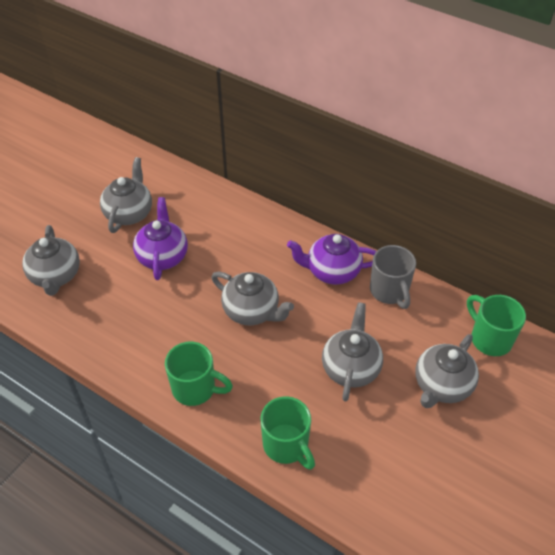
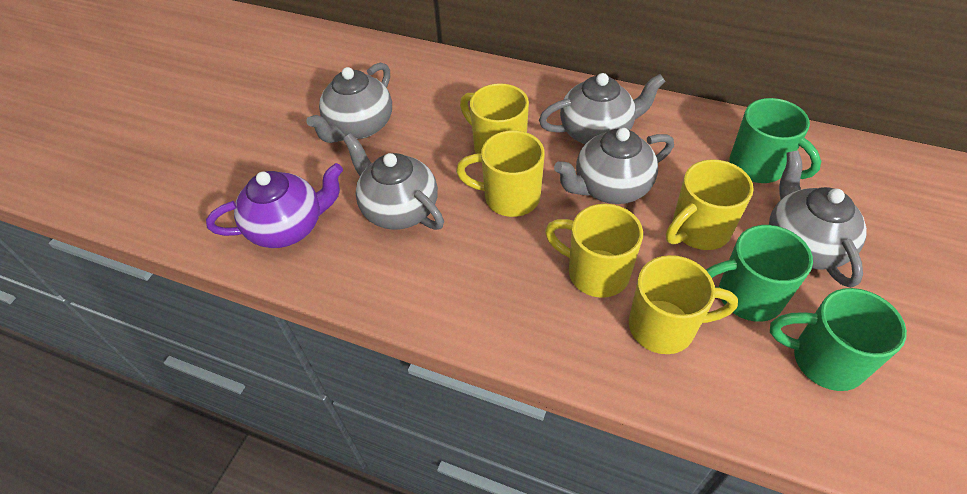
grey mug: [370,245,416,309] = 1 -> none = 0
purple teapot: [133,197,188,280] [287,234,376,285] = 2 -> [206,163,343,248] = 1
yellow mug: none = 0 -> [456,130,545,217] [460,83,529,154] [545,204,643,298] [629,255,738,354] [666,159,754,250] = 5

